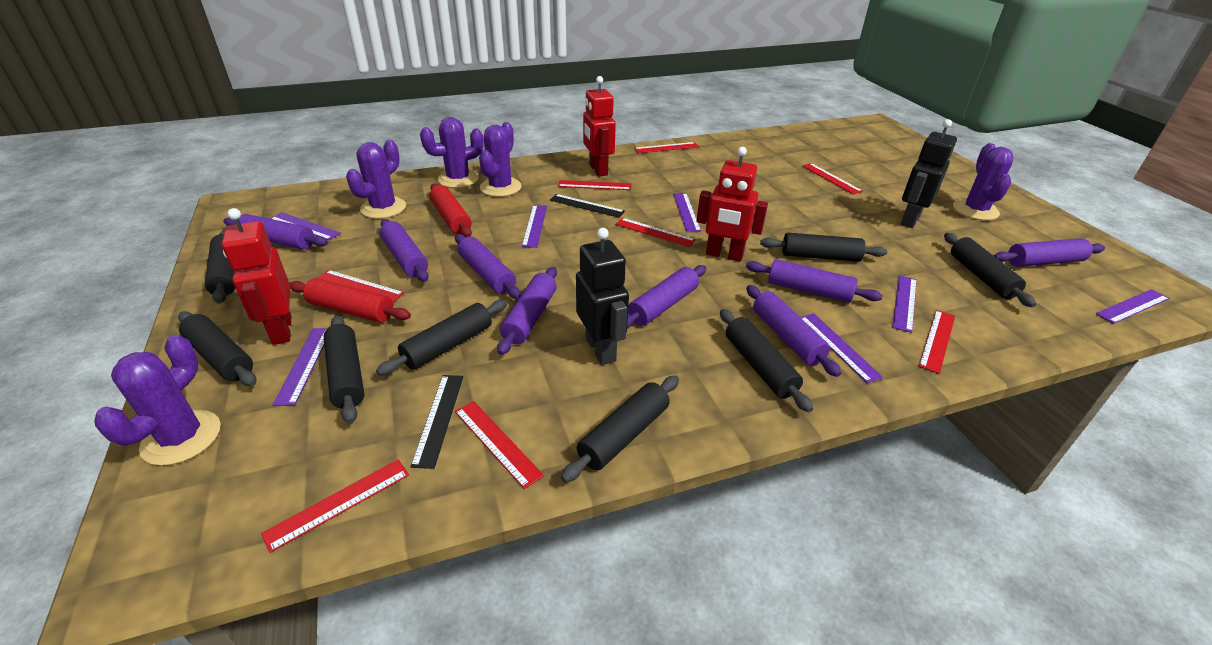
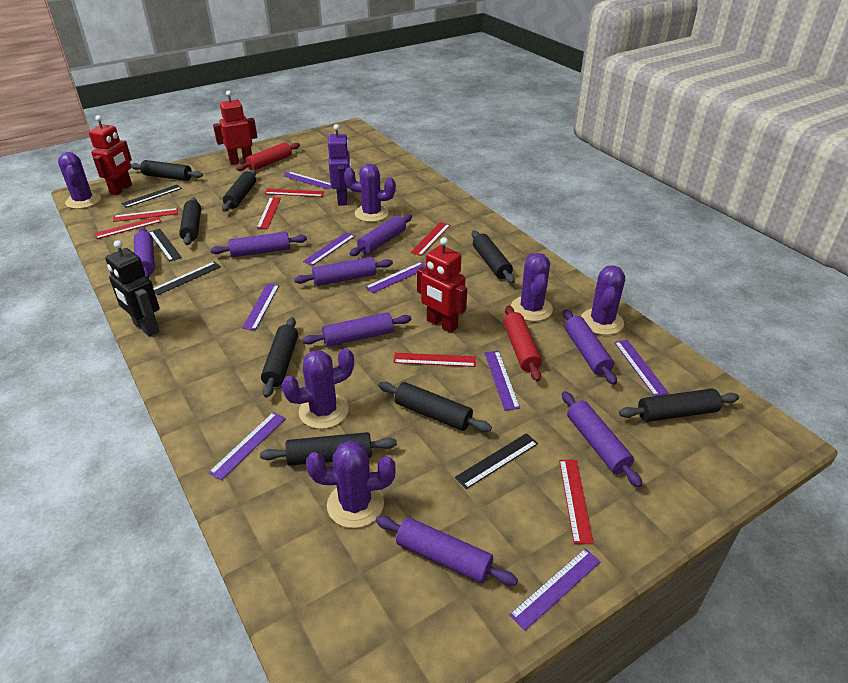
black robot: [576,228,629,365] [900,119,957,228] = 2 -> [105,240,160,337] = 1
black ruler: [410,375,463,469] [550,194,625,218] = 2 -> [121,185,182,208] [149,229,182,261] [153,262,221,295] [455,433,538,489] = 4
purple cactus: [94,335,221,466] [346,140,406,219] [420,117,484,188] [479,122,522,197] [953,143,1013,220] = 5 -> [58,152,101,209] [282,348,354,429] [306,440,396,528] [344,164,396,222] [511,253,553,321] [581,265,625,335] = 6
purple robot: none = 0 -> [328,124,351,206] = 1
purple ruler: [270,212,341,240] [273,328,328,406] [522,205,547,248] [673,193,701,232] [800,313,883,383] [892,275,917,333] [1096,289,1169,324] = 7 -> [208,412,286,480] [242,284,279,330] [283,172,331,189] [303,232,355,266] [365,262,426,293] [484,351,520,410] [509,548,601,631] [614,340,669,396] = 8
red ruler: [261,459,409,553] [318,270,404,303] [455,401,544,489] [558,180,631,190] [615,218,696,247] [634,142,699,153] [802,163,863,195] [919,310,955,374] = 8 -> [94,216,162,239] [113,208,178,222] [257,197,281,229] [265,189,324,197] [393,353,476,367] [410,222,450,256] [559,460,594,544] = 7

